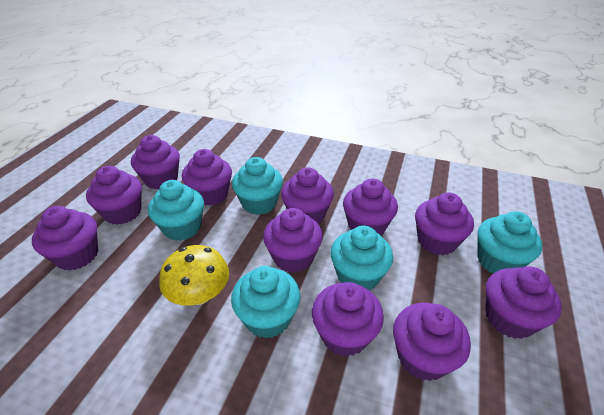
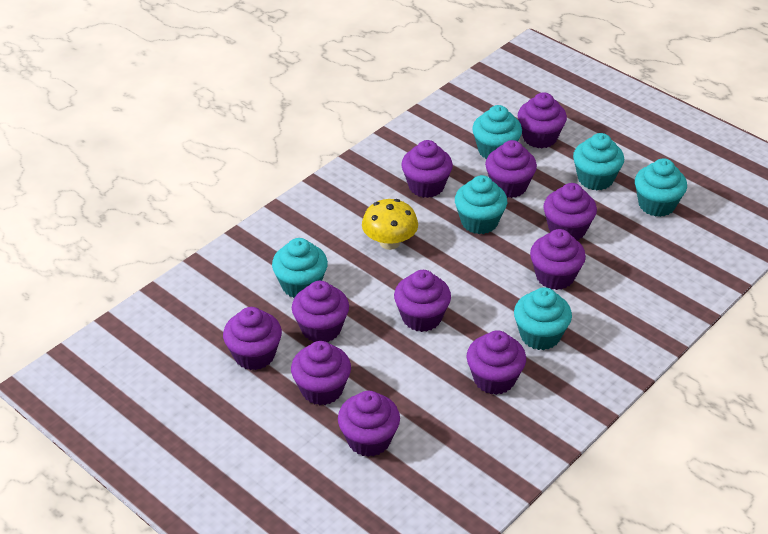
turquoise cupcake: [148,180,204,241] [231,266,300,339] [232,157,283,215] [330,226,393,291] [477,211,543,274] = 5 -> [272,238,328,298] [455,175,507,234] [472,105,522,159] [514,287,572,350] [573,133,624,191] [635,158,687,217] = 6

